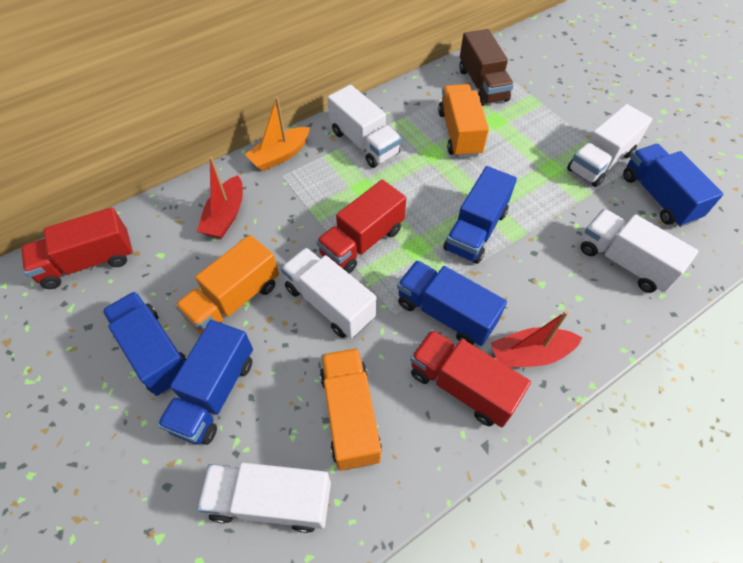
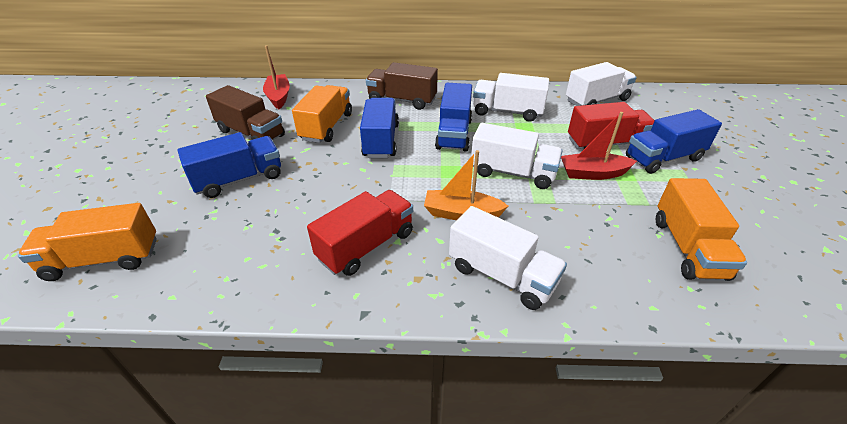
blue truck: [102,291,187,396] [157,320,253,445] [397,260,507,346] [443,166,517,264] [623,144,724,227] = 5 -> [177,132,281,198] [360,98,399,158] [435,83,472,152] [626,109,722,174] = 4
brown truck: [459,29,514,106] = 1 -> [206,85,285,141] [366,62,438,110] = 2
red truck: [21,207,133,289] [316,180,406,273] [410,330,531,428] = 3 -> [307,190,413,276] [568,102,655,149] = 2
white truck: [197,463,331,533] [281,248,377,338] [327,85,401,168] [567,104,652,187] [580,209,698,293] = 5 -> [449,206,567,310] [471,123,563,189] [473,73,549,122] [566,62,637,106] = 4

